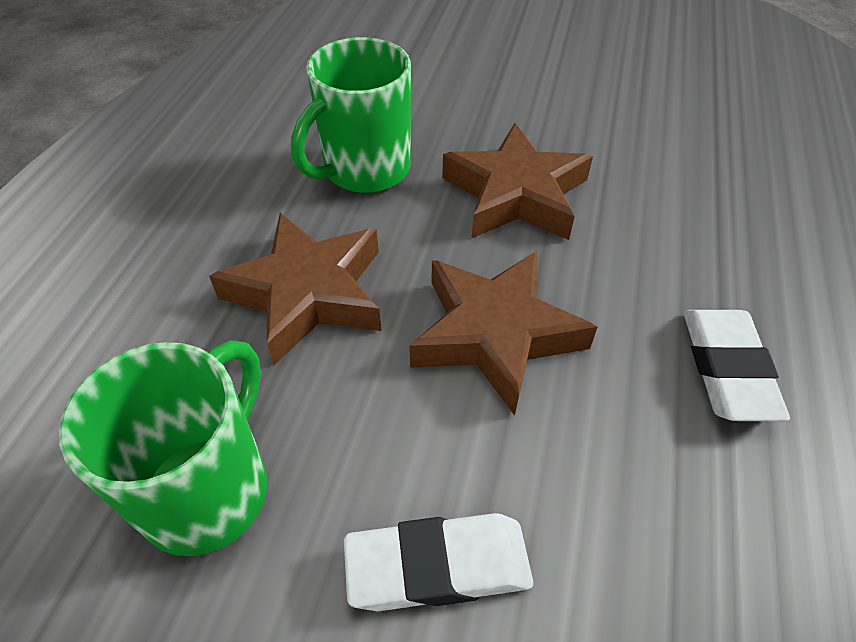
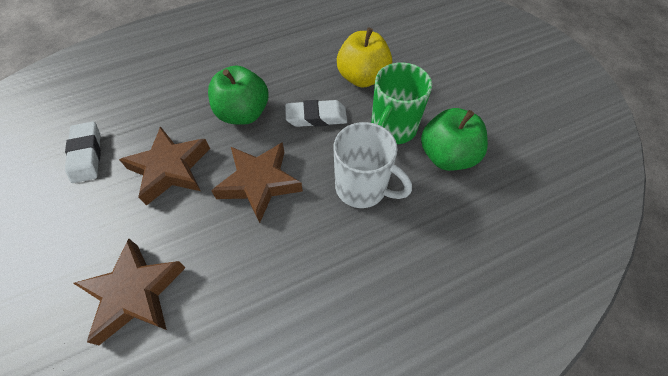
green apple: none = 0 -> [208,66,269,125] [421,108,488,171] = 2
green mug: [59,340,267,556] [291,37,411,193] = 2 -> [371,62,432,144] = 1
white mug: none = 0 -> [334,122,412,208] = 1
yellow apple: none = 0 -> [337,27,392,88] = 1

